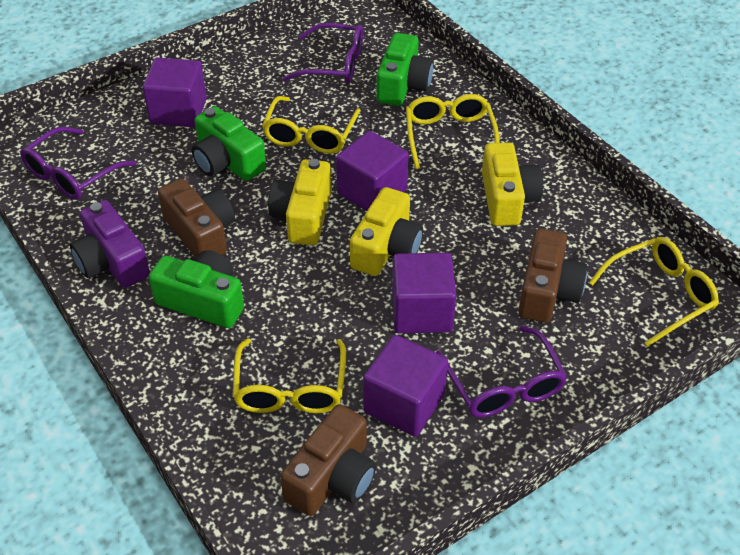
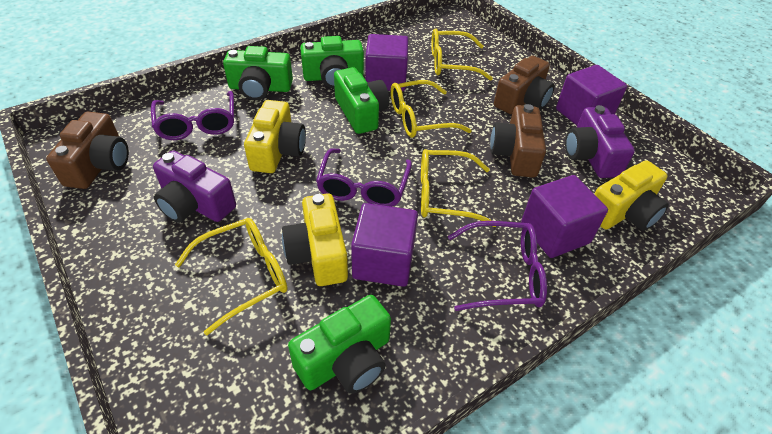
green camera: [149,250,244,328] [192,106,266,181] [376,33,434,106] = 3 -> [223,46,293,100] [288,295,391,394] [300,36,364,89] [334,67,389,134] = 4
purple camera: [70,200,150,288] = 1 -> [153,150,236,223] [565,105,635,178] = 2

